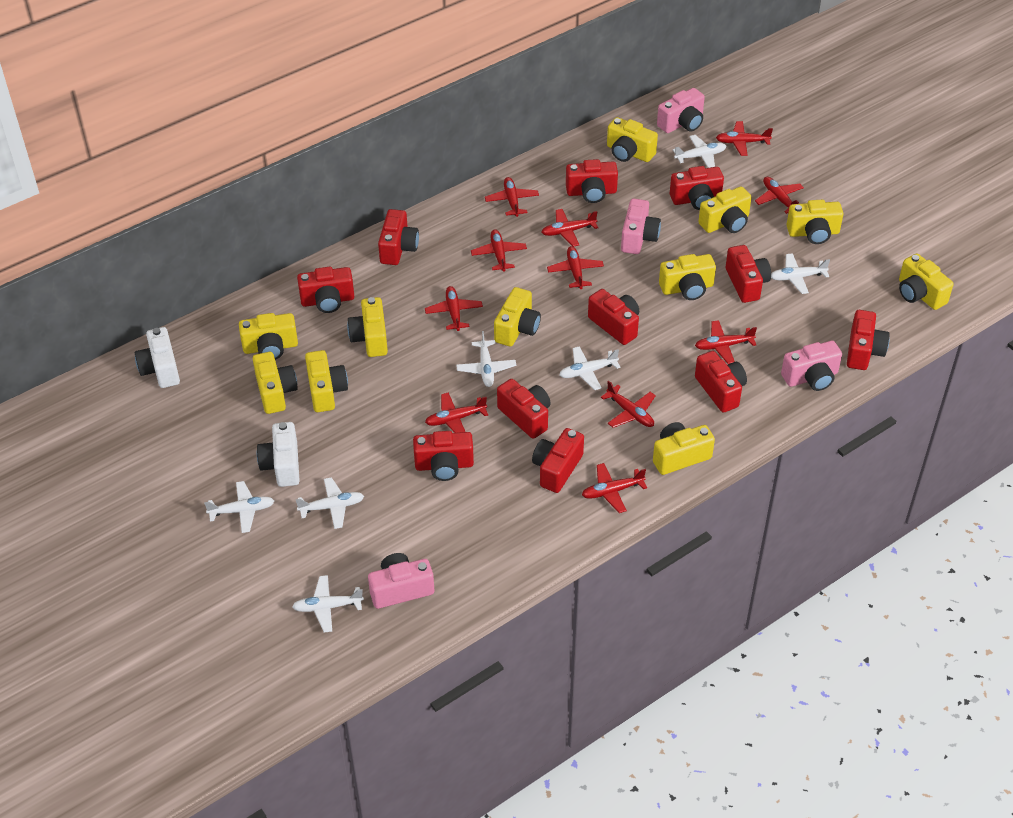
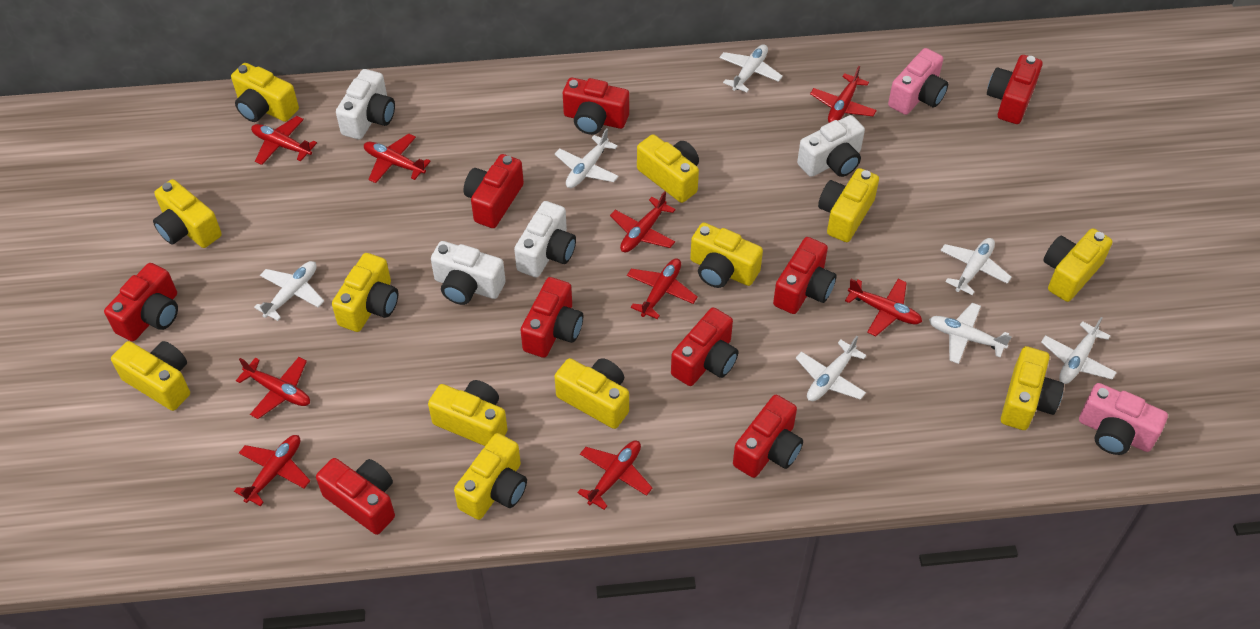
pink camera: [368,553,434,609] [621,198,661,254] [657,88,705,133] [781,341,842,391] = 4 -> [888,48,948,115] [1079,383,1168,455] = 2
red camera: [297,266,354,313] [378,209,419,265] [413,431,474,481] [497,379,551,439] [532,428,584,493] [566,159,618,203] [588,289,639,345] [670,166,724,210] [695,351,747,413] [726,245,771,303] [847,310,890,370] = 11 -> [104,263,178,342] [316,458,395,535] [463,154,524,228] [521,277,583,358] [563,78,629,135] [671,307,738,386] [733,395,803,478] [773,237,837,314] [987,55,1043,124] = 9
red plane: [425,286,483,331] [425,392,488,433] [471,230,527,272] [485,177,539,217] [541,209,598,247] [547,246,604,289] [582,463,647,513] [601,381,656,428] [695,320,757,364] [716,121,773,156] [755,177,804,214] = 11 -> [234,435,310,506] [236,357,310,419] [251,116,317,165] [364,134,431,183] [577,441,652,510] [610,191,676,252] [627,259,698,319] [810,66,877,123] [845,279,922,336] = 9
white camera: [135,327,180,388] [257,422,300,487] = 2 -> [336,69,395,140] [431,241,506,305] [514,201,576,277] [797,115,865,177] = 4
yellow camera: [239,313,298,360] [253,352,298,414] [305,350,348,412] [347,297,388,357] [494,287,541,347] [607,117,658,162] [653,422,715,475] [659,254,716,300] [698,186,752,233] [787,200,843,244] [899,253,954,310] = 11 -> [111,341,190,411] [153,179,222,248] [231,63,299,122] [332,253,398,332] [428,380,508,446] [454,433,527,520] [554,358,629,429] [637,134,699,203] [690,223,763,288] [818,168,879,242] [1001,346,1064,430] [1043,228,1113,302] = 12

